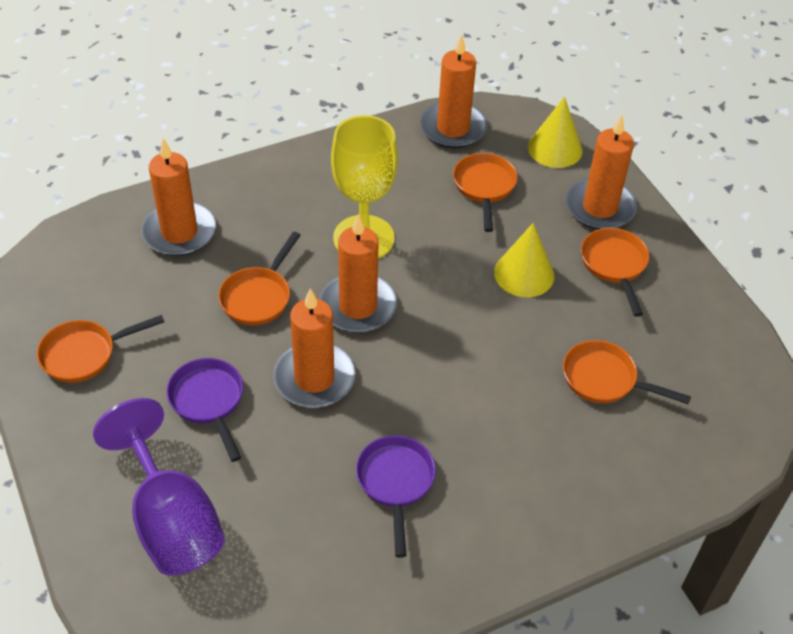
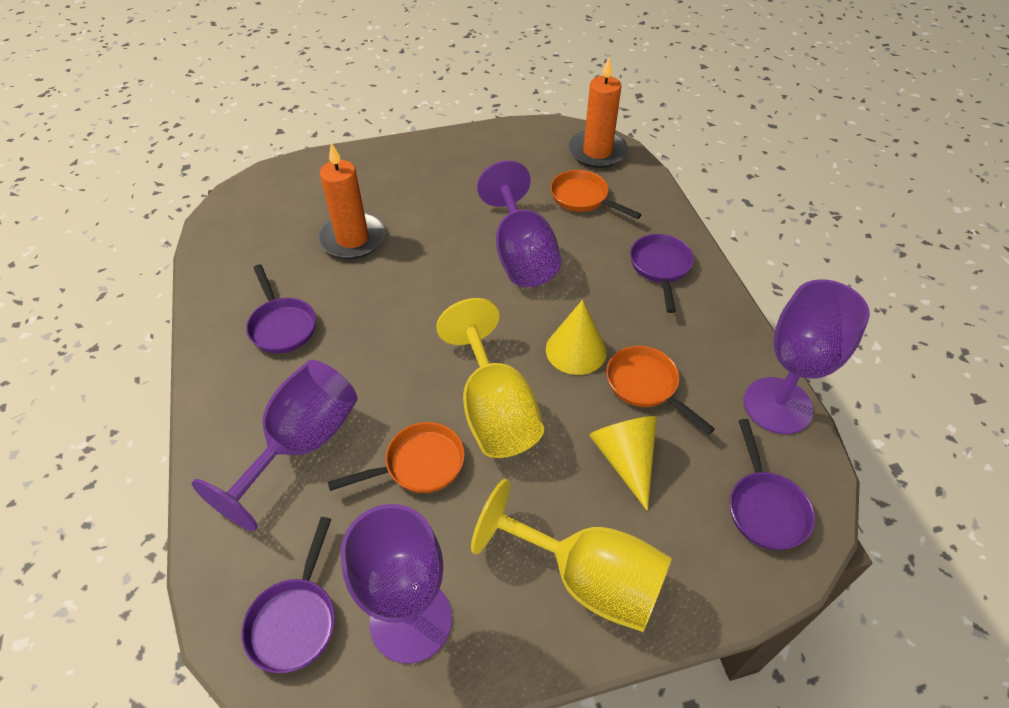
orange candle: [141,138,216,256] [273,288,355,408] [320,214,397,333] [420,34,488,148] [565,115,637,230] = 5 -> [318,143,385,259] [568,57,628,168] = 2
orange pan: [37,315,164,383] [218,232,301,325] [453,153,518,232] [563,340,691,404] [581,228,649,317] = 5 -> [328,422,465,493] [550,170,642,219] [606,346,715,435] = 3
purple goblet: [93,398,225,576] = 1 -> [192,360,357,531] [340,504,452,664] [477,161,561,287] [744,279,870,434] = 4
purple pan: [166,358,243,462] [356,435,436,558] = 2 -> [241,517,335,673] [246,264,316,354] [630,234,694,313] [730,419,815,550] = 4
yellow goblet: [331,115,398,259] = 1 -> [436,298,544,458] [471,479,672,632] = 2

